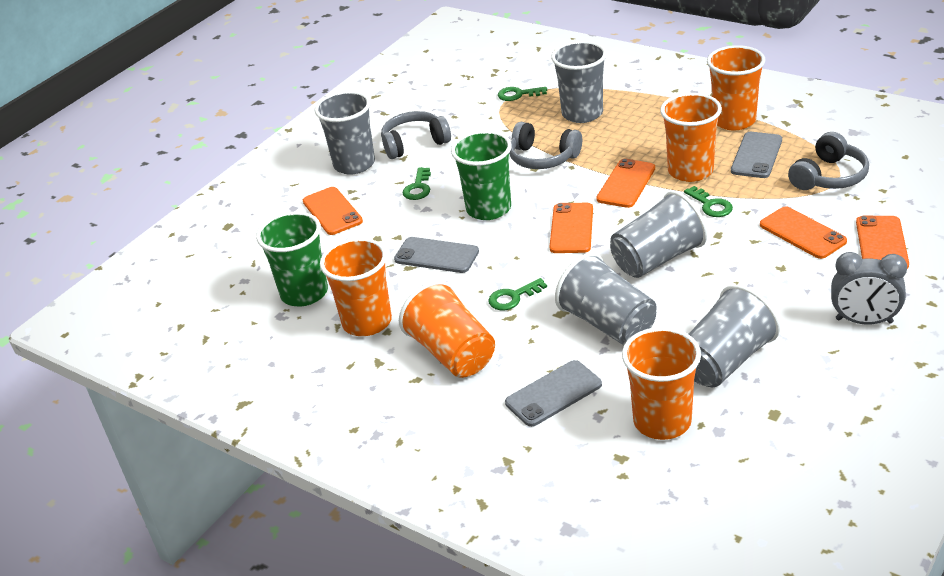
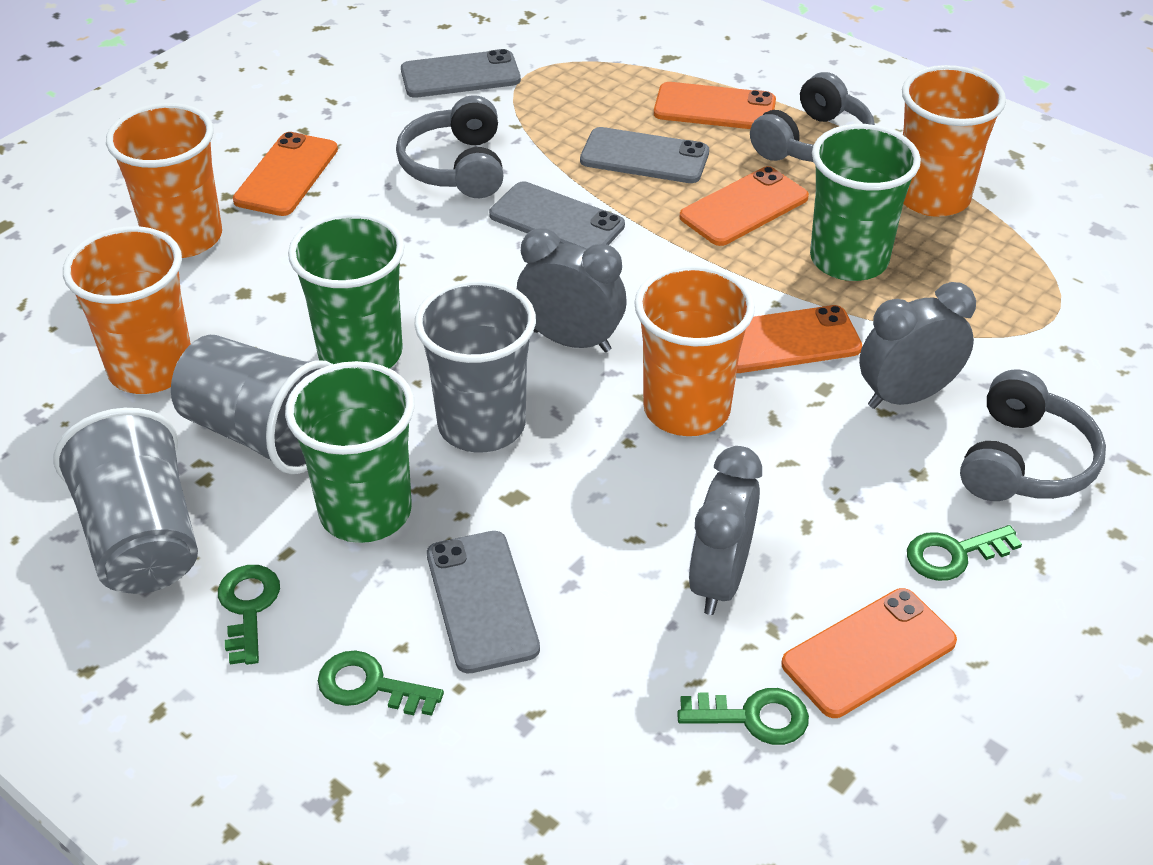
green cup: [256,212,328,306] [451,131,512,220] = 2 -> [285,361,414,543] [288,212,405,369] [810,124,921,281] = 3
grey clock: [831,252,907,324] = 1 -> [517,228,627,352] [689,446,762,615] [859,282,976,409] = 3
grey cup: [315,91,375,175] [551,41,607,123] [555,252,657,345] [610,191,707,278] [689,285,780,387] = 5 -> [54,408,198,594] [171,335,333,474] [414,279,536,453] = 3
grey phone: [394,237,479,273] [505,360,602,427] [731,132,782,178] = 3 -> [401,49,521,98] [427,531,540,673] [489,181,625,249] [580,127,709,183] = 4
orange cup: [320,238,392,336] [399,281,495,378] [622,327,701,440] [660,93,722,182] [707,45,765,130] = 5 -> [63,226,191,394] [106,103,222,258] [634,265,755,436] [902,65,1006,217] = 4

